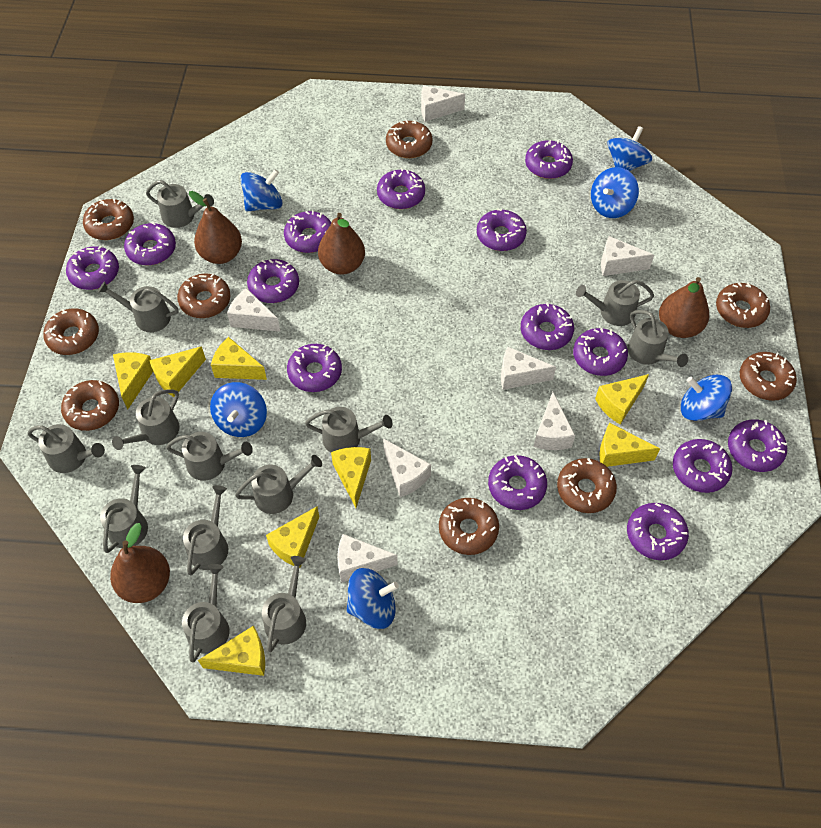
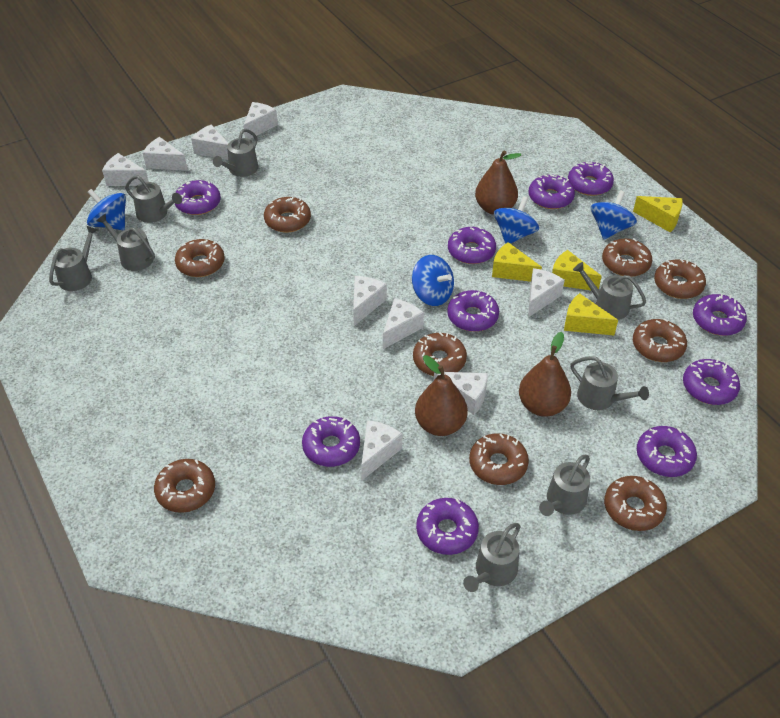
blue spinning top: [210,382,267,437] [240,169,282,212] [346,568,399,629] [591,167,639,218] [607,126,652,171] [681,374,732,421] = 6 -> [87,189,126,230] [412,255,454,306] [494,196,539,244] [591,190,637,239] = 4
brown pear: [110,523,170,603] [189,191,242,264] [318,213,365,275] [659,277,709,338] = 4 -> [415,355,468,436] [475,151,521,215] [519,332,571,417] = 3
grey watering can: [27,424,105,473] [98,281,179,332] [100,465,148,553] [112,389,180,450] [146,180,214,228] [166,432,253,481] [182,564,230,663] [183,485,228,575] [235,455,322,514] [262,556,306,652] [305,407,392,453] [576,280,654,326] [627,310,688,367] = 13 -> [49,226,98,291] [97,214,155,271] [125,175,182,223] [213,129,258,177] [463,523,521,592] [539,455,590,516] [571,356,649,410] [573,262,646,320] = 8
purple donut: [66,246,119,290] [124,222,176,265] [247,259,299,303] [284,211,331,253] [287,344,342,392] [377,168,425,209] [477,209,527,251] [488,455,547,510] [521,302,574,350] [525,140,573,179] [573,328,628,376] [627,503,689,560] [673,439,732,493] [728,419,787,472] = 14 -> [175,180,221,215] [302,416,360,467] [416,498,479,555] [447,290,499,332] [448,226,496,264] [529,175,575,209] [568,161,614,196] [637,426,697,477] [683,359,740,405] [693,294,747,336] = 10
white cheese: [227,288,280,332] [337,534,398,583] [383,438,431,497] [421,85,465,122] [501,347,556,390] [533,392,575,450] [601,236,654,276] = 7 -> [102,153,149,186] [143,137,188,171] [191,124,228,160] [243,102,278,139] [353,276,387,326] [361,420,402,480] [383,299,424,349] [434,372,488,415] [528,268,565,317] = 9
yellow cheese: [113,352,153,409] [149,346,206,397] [198,626,265,676] [211,337,267,380] [266,506,319,568] [331,447,371,508] [595,374,649,425] [600,423,660,467] = 8 -> [492,242,542,282] [552,250,602,290] [564,293,618,335] [633,196,683,232] = 4

